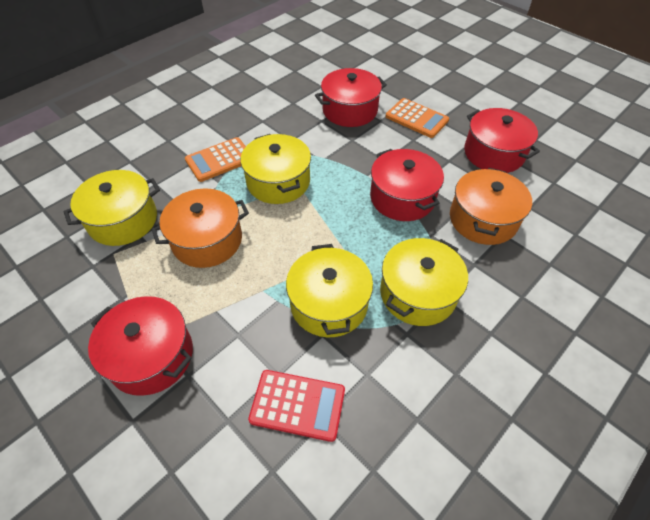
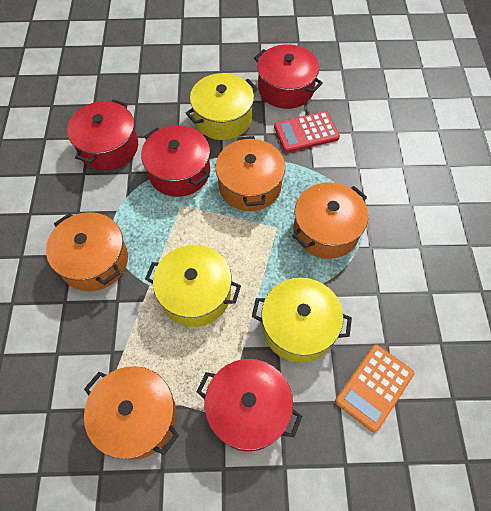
orange calculator: [185,137,246,182] [386,98,449,138] = 2 -> [335,345,414,433] = 1
orange pot: [152,189,249,268] [450,168,532,245] = 2 -> [46,212,128,291] [84,366,179,460] [215,136,285,211] [293,182,368,259] = 4
yellow pot: [64,170,160,246] [240,134,311,204] [286,244,373,338] [380,238,468,326] = 4 -> [145,245,241,327] [185,73,258,140] [252,278,352,363] = 3

